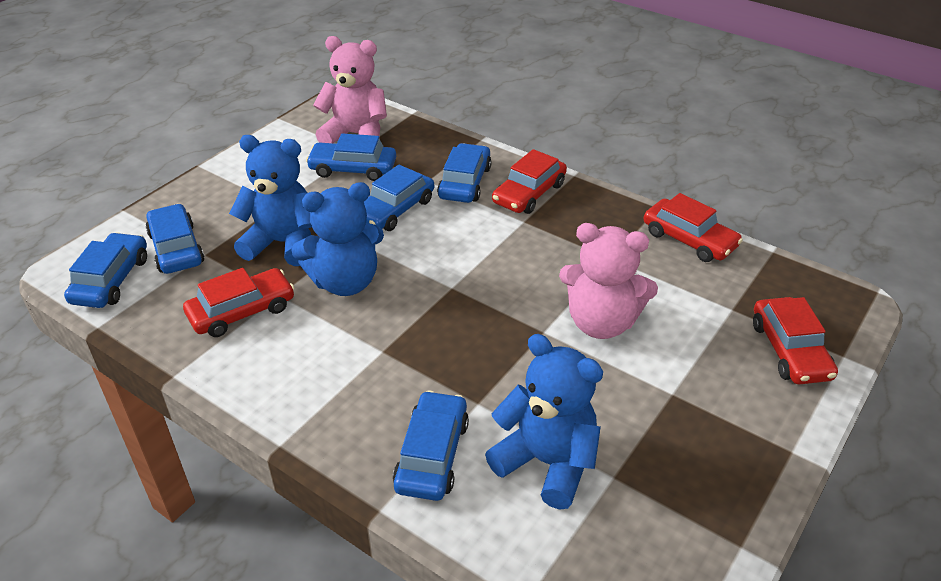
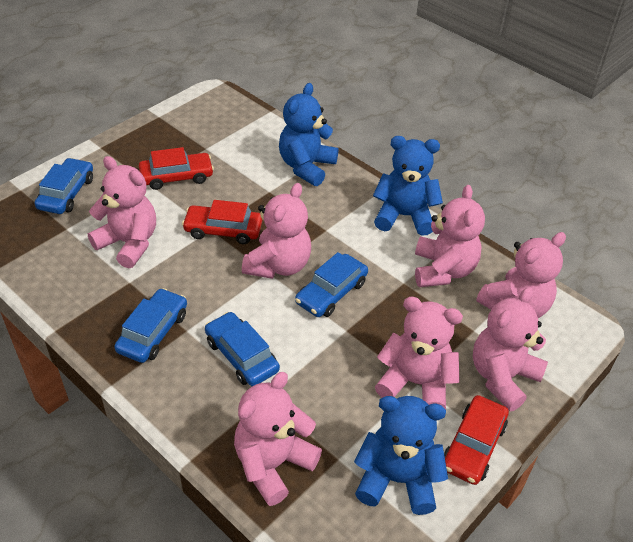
blue car: [64,233,147,308] [146,204,204,274] [306,133,396,181] [363,165,434,231] [393,391,469,501] [437,143,492,203] = 6 -> [35,158,93,214] [114,288,187,363] [205,312,280,386] [295,252,368,317] = 4
pink teddy bear: [313,36,387,143] [559,223,658,339] = 2 -> [88,156,156,268] [234,372,322,506] [242,183,311,279] [375,296,463,410] [415,185,485,287] [473,287,548,411] [476,232,566,318] = 7
red car: [183,268,294,337] [492,149,567,214] [644,193,743,262] [753,297,838,384] = 4 -> [139,147,214,190] [182,200,263,244] [444,395,509,485] = 3

